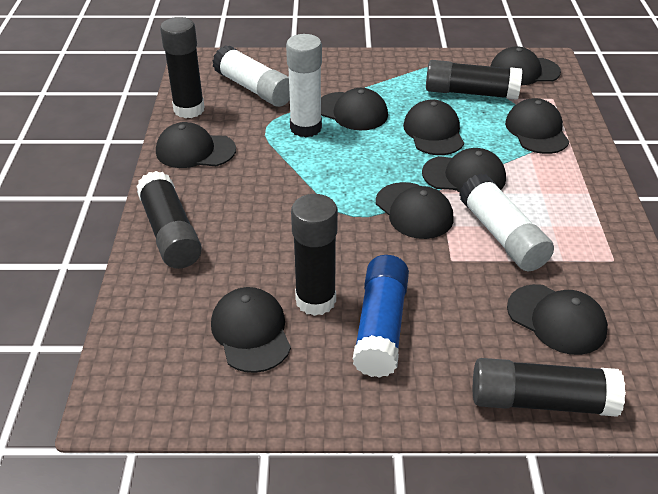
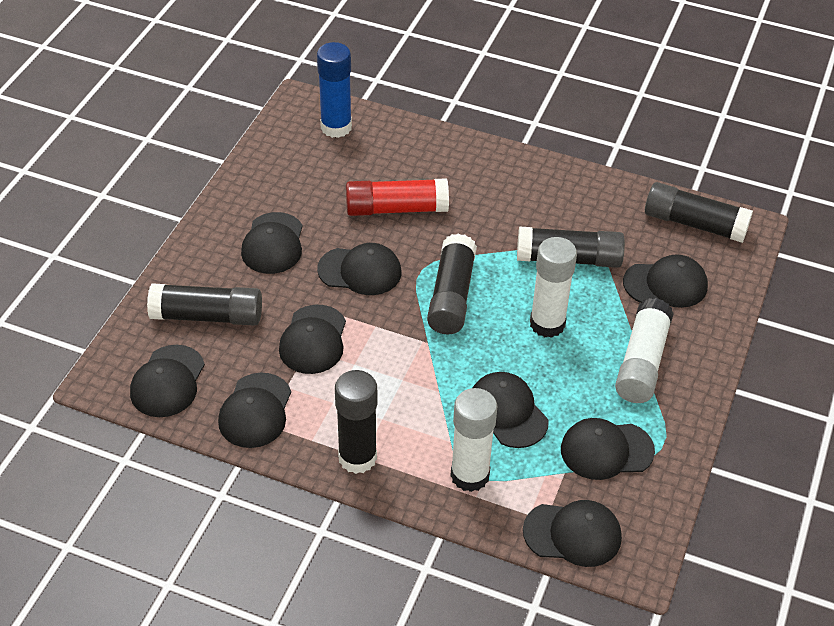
red glue stick: none = 0 -> [346,178,449,216] = 1

